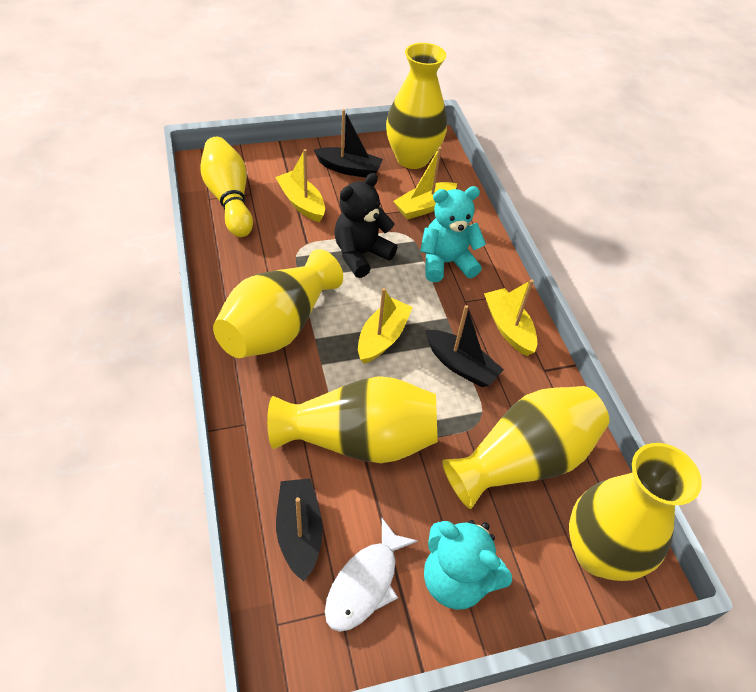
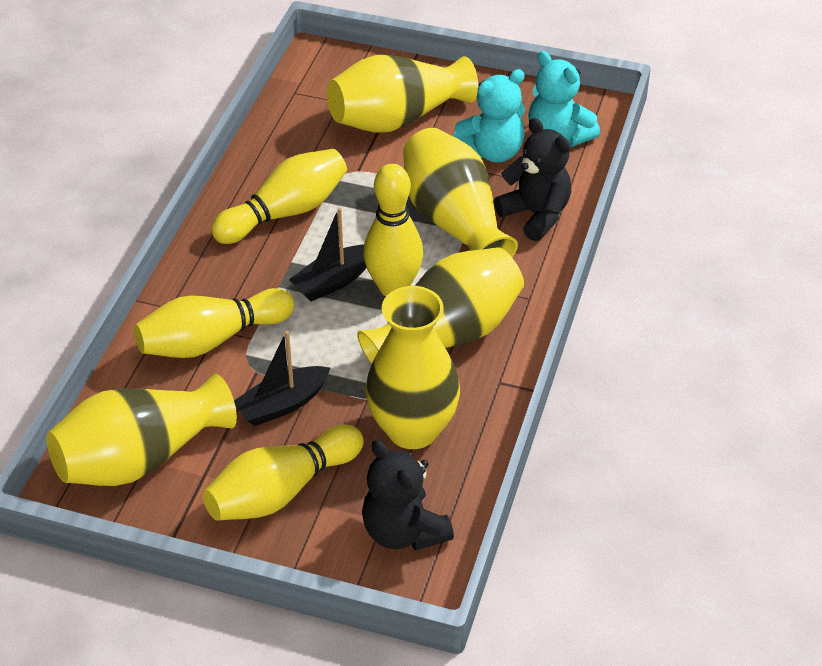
black boat: [276,478,323,582] [314,109,383,177] [425,305,504,387] = 3 -> [234,331,330,426] [289,207,366,301] = 2
black teddy bear: [334,173,397,278] = 1 -> [362,439,454,551] [494,118,571,241] = 2
white fish: [325,518,418,632] = 1 -> none = 0
yellow boat: [275,149,325,222] [358,288,413,364] [393,147,457,220] [484,279,537,356] = 4 -> none = 0
yellow bowling pin: [200,137,253,237] = 1 -> [134,288,295,358] [203,424,364,521] [211,149,347,244] [363,164,423,296] = 4

